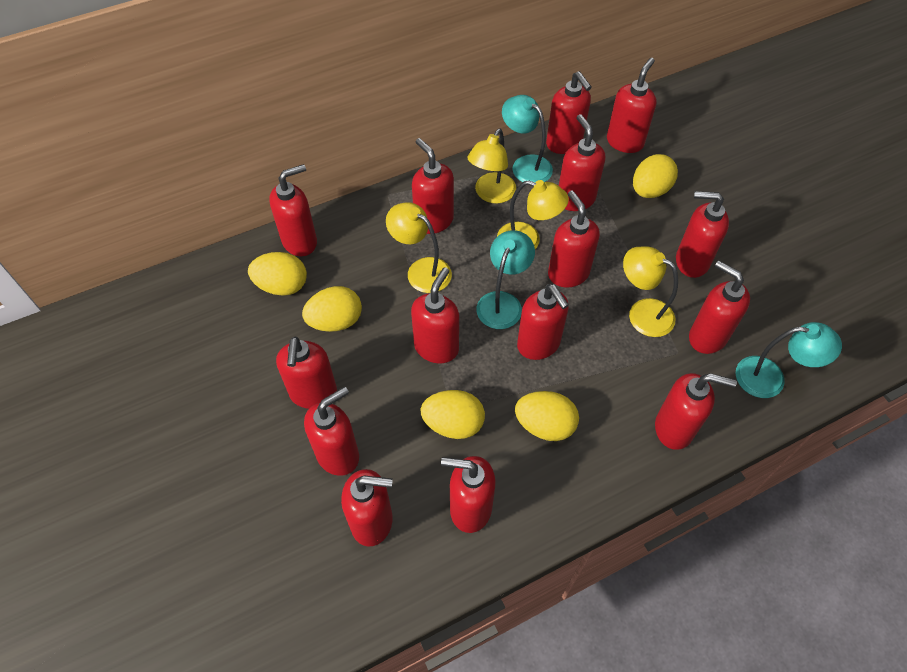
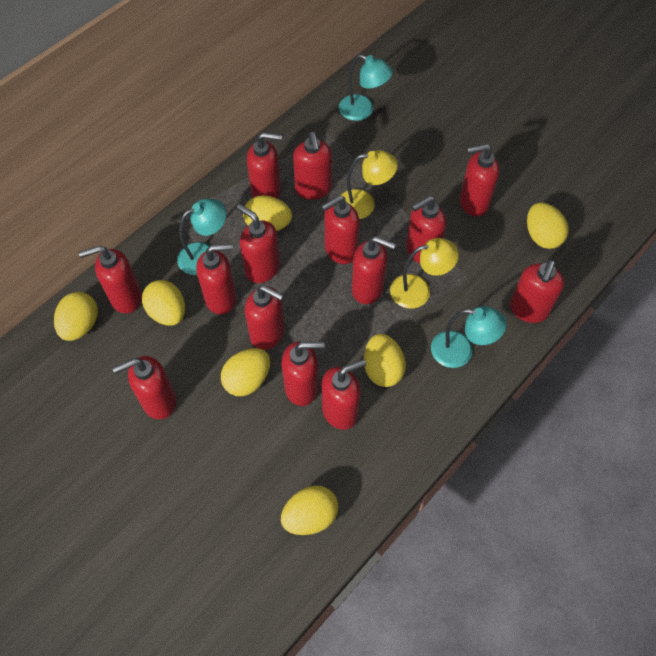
red soap dispenser: [269,164,317,256] [276,336,337,409] [304,387,359,476] [341,469,393,547] [411,267,459,364] [412,138,454,234] [441,456,496,533] [517,284,569,360] [546,71,592,154] [548,191,600,288] [559,114,605,211] [607,58,656,153] [655,373,737,450] [676,191,729,278] [689,261,750,354] = 15 -> [79,246,142,313] [112,356,176,419] [196,244,236,314] [237,204,280,283] [245,285,284,350] [247,132,282,199] [282,341,324,406] [293,132,332,200] [321,195,360,264] [322,359,366,430] [352,236,396,304] [406,196,446,263] [460,144,500,217] [510,260,564,323] = 14
yellow egg: [248,252,307,296] [302,286,362,332] [420,390,485,439] [515,391,579,441] [633,154,678,198] = 5 -> [54,292,98,341] [142,280,185,326] [221,348,270,396] [243,195,292,231] [281,486,338,535] [364,334,406,387] [527,203,569,249] = 7
yellow lamp: [386,202,452,293] [467,129,516,204] [497,180,569,249] [623,246,678,337] = 4 -> [340,150,398,219] [390,238,459,309] = 2

